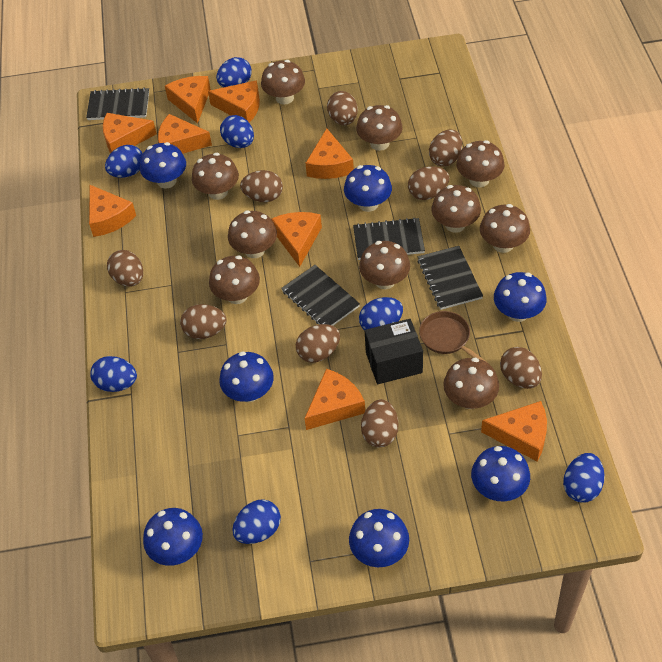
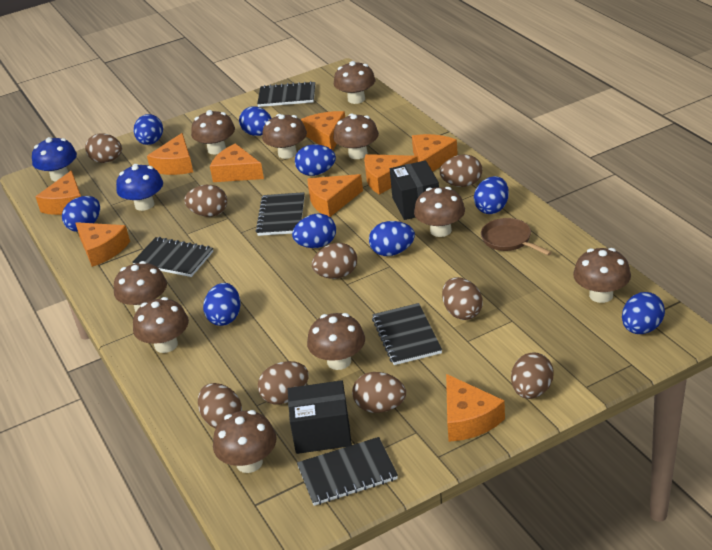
black box: [365,319,423,384] = 1 -> [288,380,352,454] [390,160,439,220] = 2
black notebook: [86,87,149,120] [281,265,360,326] [353,217,425,260] [418,246,483,310] = 4 -> [132,237,213,277] [256,192,305,236] [257,81,315,107] [297,437,398,506] [372,303,442,365] = 5
blue egg: [90,356,137,392] [105,145,143,178] [216,57,252,87] [220,115,254,148] [232,499,281,544] [359,297,403,331] [563,453,605,503] = 7 -> [62,196,100,232] [134,114,163,145] [203,283,240,326] [239,106,272,136] [292,214,336,248] [295,144,336,176] [369,221,415,256] [474,176,509,214] [622,292,665,334] = 9
blue mushroom: [140,142,186,189] [143,508,203,566] [219,351,274,402] [344,165,392,212] [349,509,409,567] [471,446,530,502] [494,272,547,322] = 7 -> [32,137,77,181] [116,164,163,211] = 2

